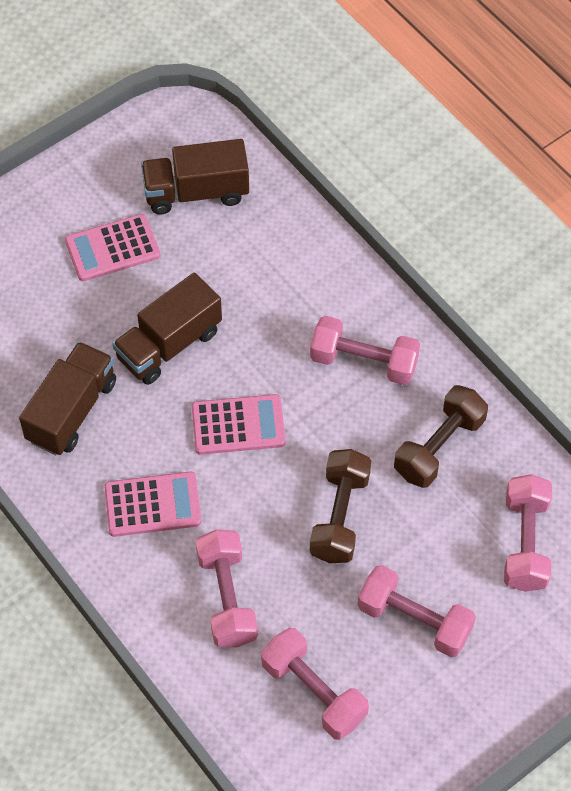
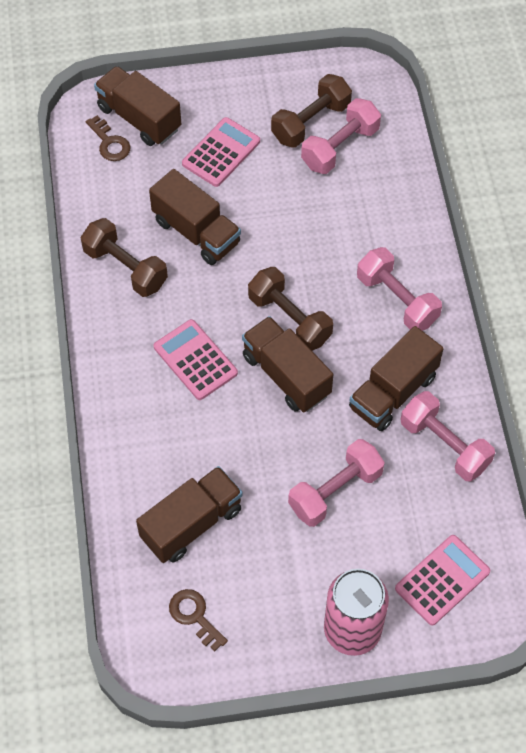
brown dumbbell: [310,449,371,563] [394,385,488,488] = 2 -> [80,218,168,297] [248,267,333,351] [271,74,352,148] = 3
brown key: none = 0 -> [86,115,131,161] [169,589,228,651] = 2
brown truck: [19,342,116,455] [112,273,222,385] [141,139,249,214] = 3 -> [94,66,181,146] [136,466,243,563] [149,169,241,265] [242,316,333,412] [349,326,444,431] = 5
pink can: none = 0 -> [324,569,389,656] = 1
pink dumbbell: [196,529,258,648] [261,628,369,740] [310,316,420,385] [358,565,476,657] [504,474,552,592] = 5 -> [288,439,385,527] [301,98,381,174] [357,247,442,331] [400,391,495,481] = 4

